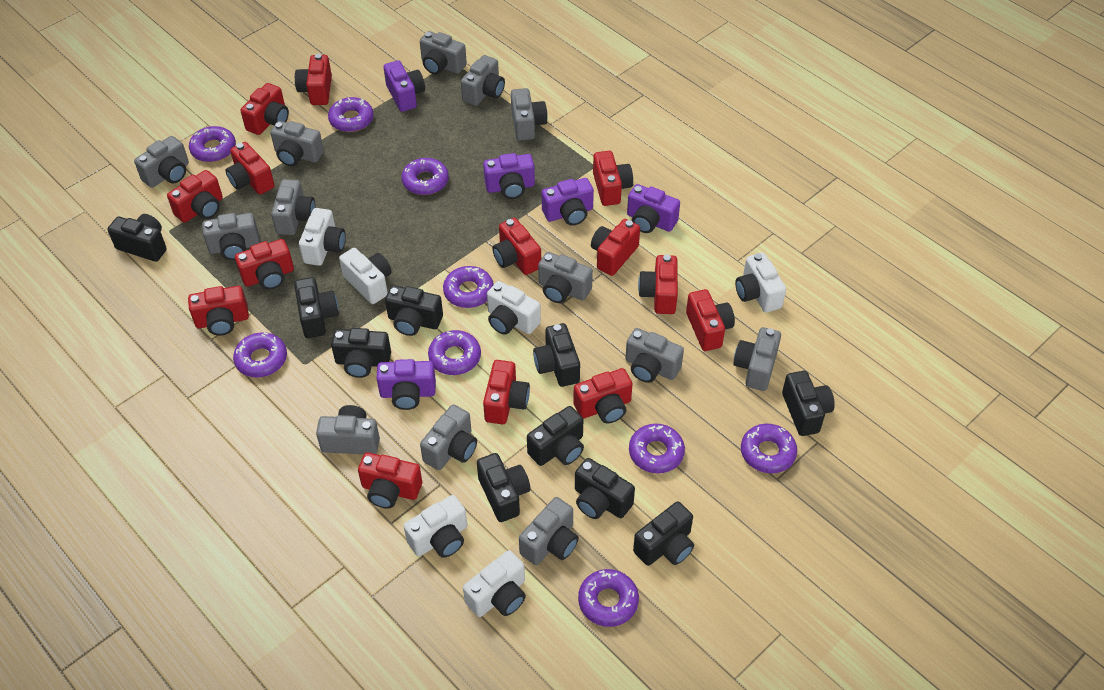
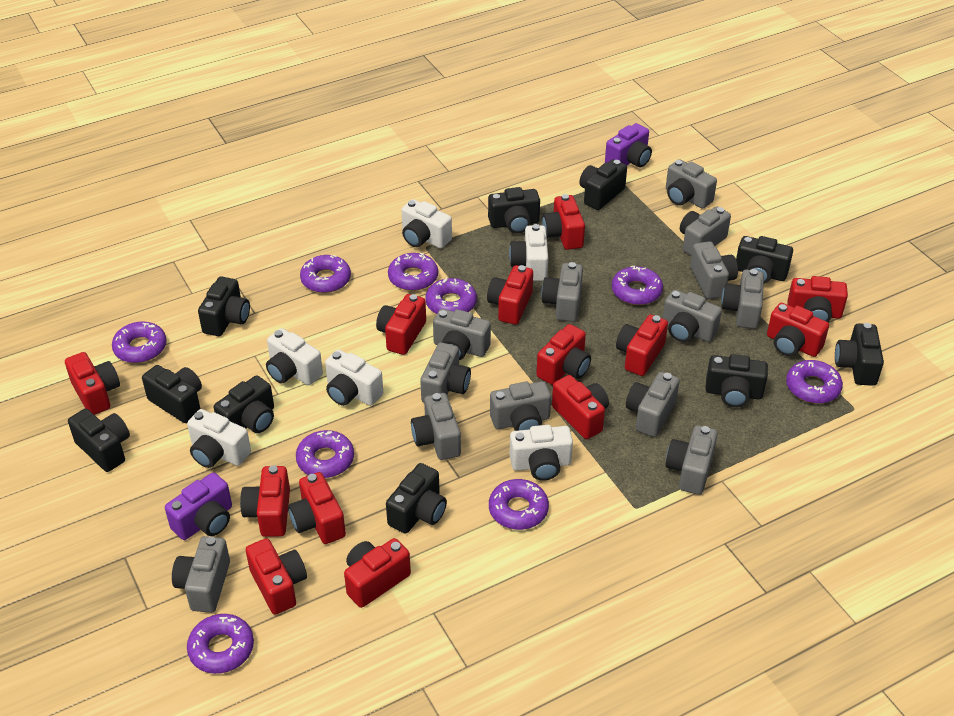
purple camera: [376,359,436,410] [384,60,425,112] [483,153,535,199] [542,178,594,225] [627,184,680,233] = 5 -> [165,473,232,540] [605,123,652,167] = 2
red camera: [167,170,223,223] [188,286,249,336] [226,142,275,195] [235,239,294,290] [240,83,289,135] [295,54,332,105] [358,452,422,509] [483,360,530,424] [492,218,541,275] [573,368,632,423] [591,219,640,276] [593,151,633,206] [638,255,678,314] [686,289,735,351] = 14 -> [65,352,120,415] [240,465,290,537] [246,538,307,615] [288,472,346,544] [344,538,411,608] [376,294,426,355] [487,265,533,325] [536,324,591,385] [542,194,585,250] [552,375,609,439] [616,315,668,376] [767,303,829,357] [787,276,848,322] = 13

